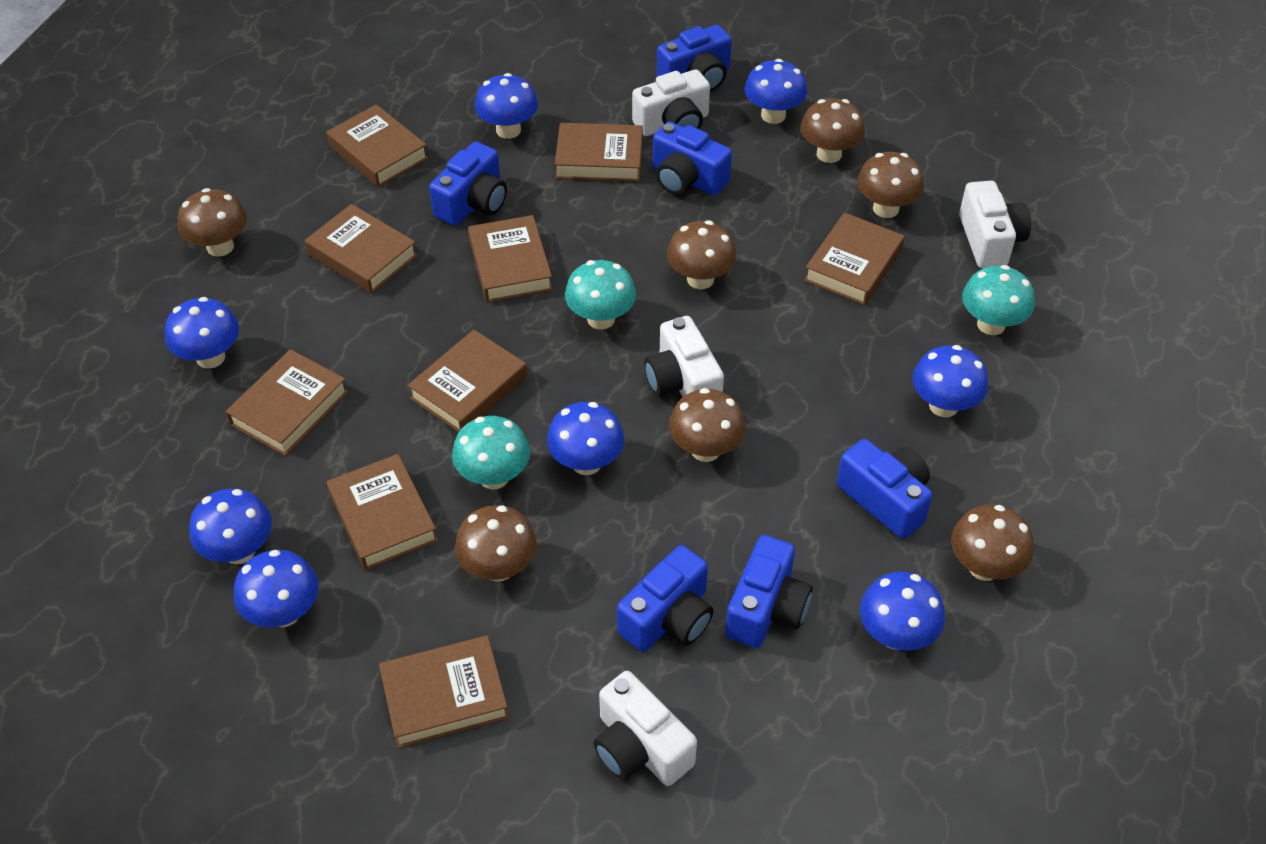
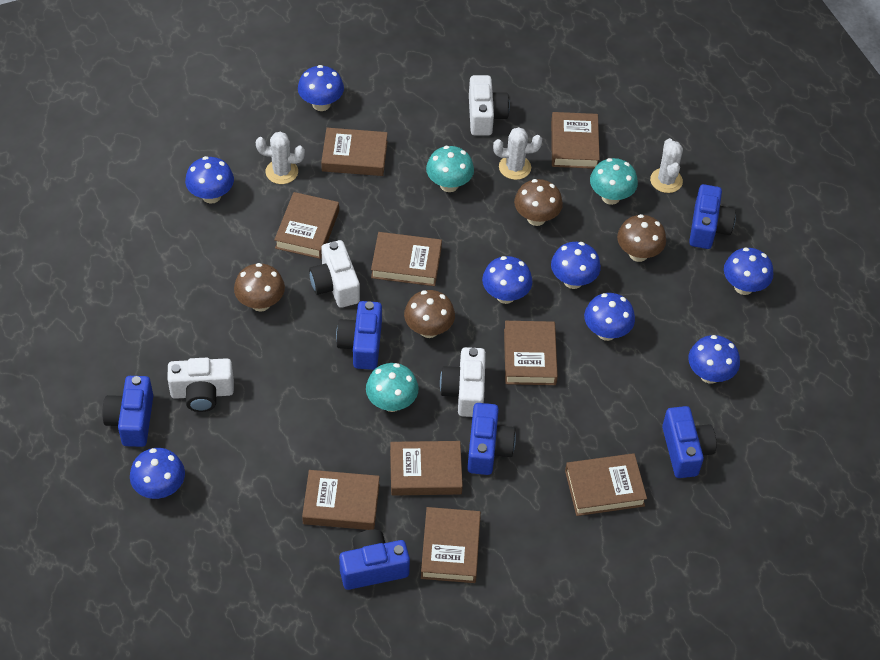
brown mushroom: [178,188,247,257] [455,505,537,582] [667,220,737,289] [669,388,746,462] [800,98,865,163] [857,152,924,218] [951,505,1034,581] = 7 -> [234,263,285,312] [404,290,455,338] [514,179,563,226] [617,214,666,262] = 4
white cactus: none = 0 -> [256,131,305,184] [493,127,542,180] [650,138,683,193] = 3

